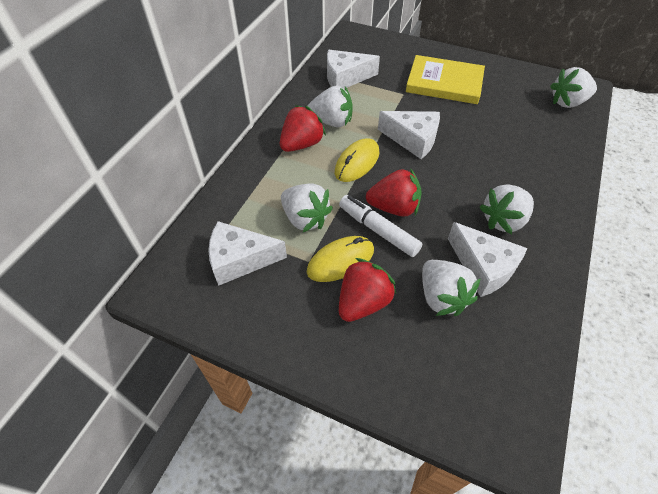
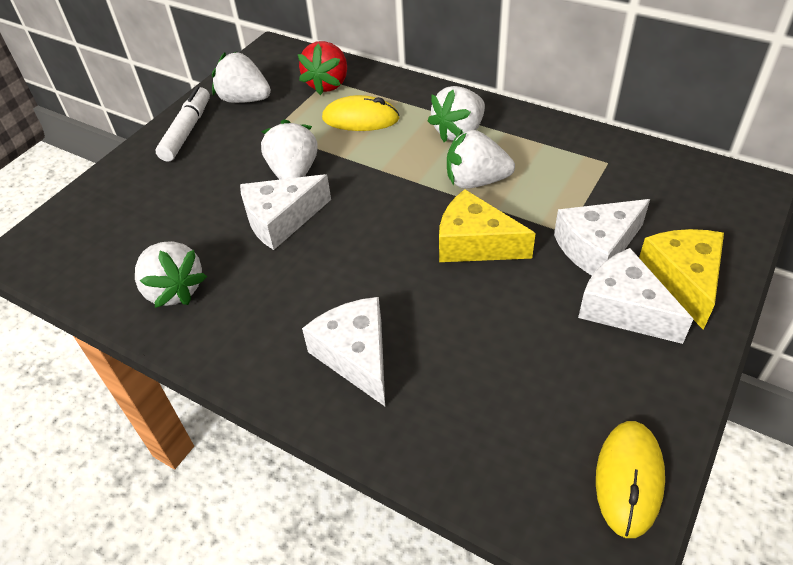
red strawberry: [280,105,326,152] [339,258,396,322] [366,168,422,217] = 3 -> [298,41,347,95] = 1
yellow book: [406,55,485,104] = 1 -> none = 0
yellow cheese: none = 0 -> [439,189,536,262] [639,229,724,330] = 2

